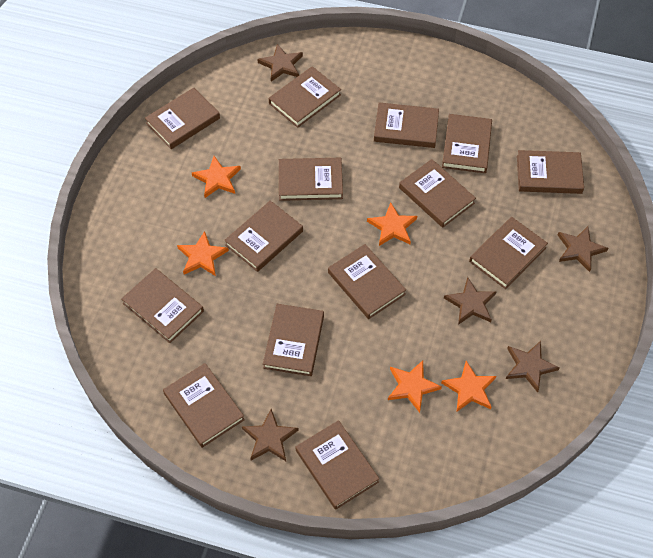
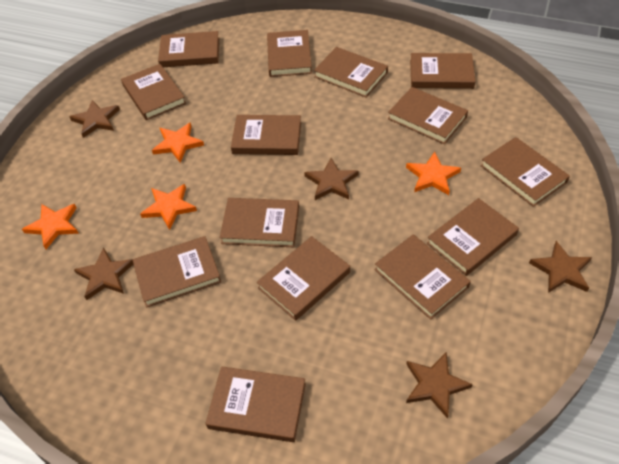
orange star: [177,231,229,276] [192,156,241,198] [367,202,417,246] [388,360,442,413] [441,361,496,412] = 5 -> [22,204,79,249] [140,184,197,230] [152,122,204,163] [406,152,461,195] = 4

